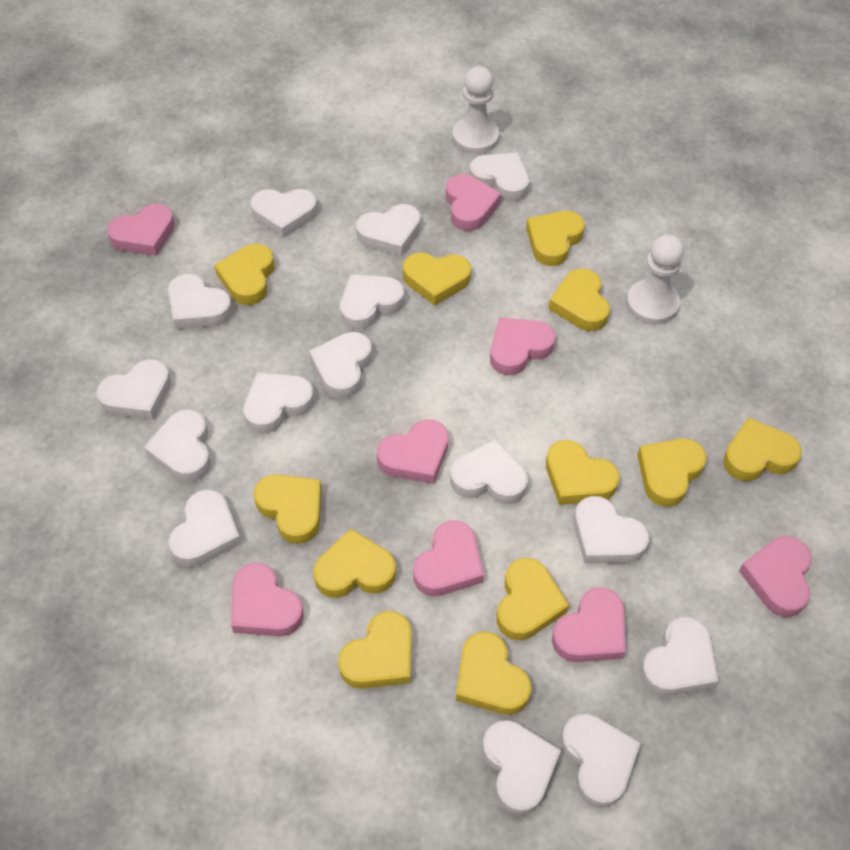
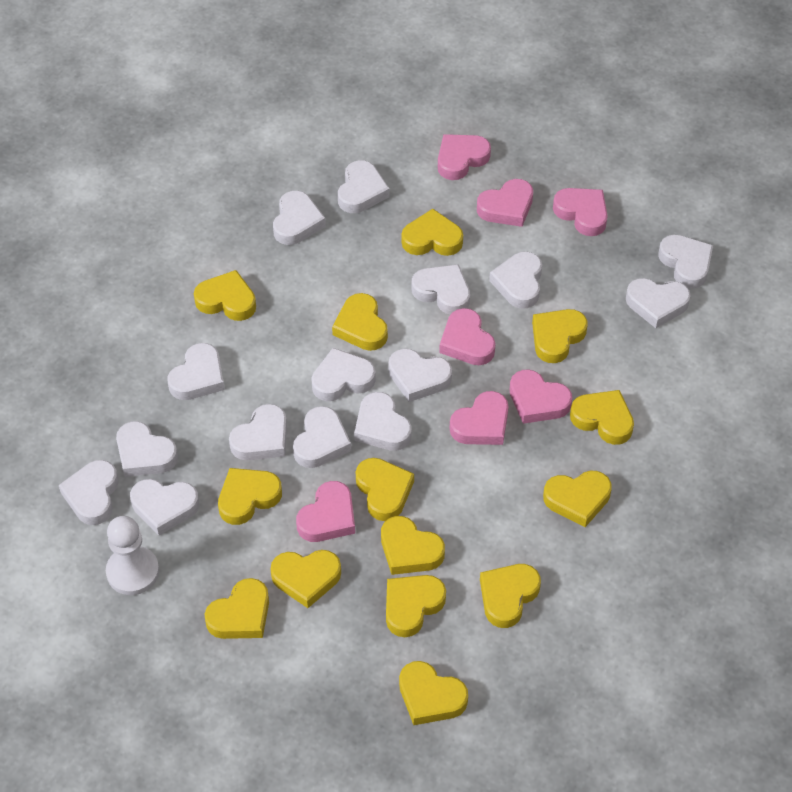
pink heart: [107,204,175,256] [231,563,304,637] [377,419,449,484] [413,520,484,596] [446,174,501,231] [490,317,556,375] [552,587,626,662] [739,536,812,617] = 8 -> [296,481,355,542] [438,134,491,180] [439,308,496,365] [449,391,509,445] [477,179,533,227] [509,369,572,424] [553,188,608,236] = 7
white pawn: [452,66,499,154] [626,235,684,324] = 2 -> [106,516,159,595] = 1
yellow heart: [214,244,274,305] [254,474,322,544] [313,529,396,598] [338,611,412,689] [403,253,471,306] [456,632,531,715] [497,558,569,640] [526,211,585,266] [546,440,620,505] [548,268,610,331] [637,438,707,507] [723,418,802,481] = 12 -> [194,270,256,321] [205,578,269,639] [218,468,282,525] [271,550,341,608] [332,293,388,351] [356,458,414,521] [381,516,445,575] [386,575,446,637] [399,661,468,725] [401,209,463,256] [480,564,541,628] [532,309,587,363] [543,471,612,527] [570,390,634,445] = 14

